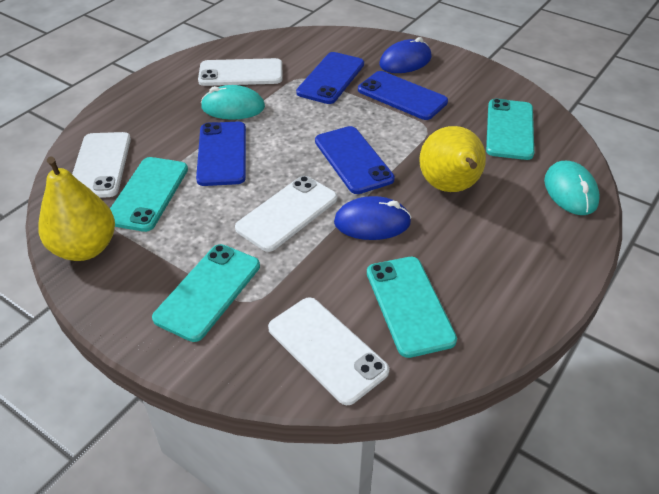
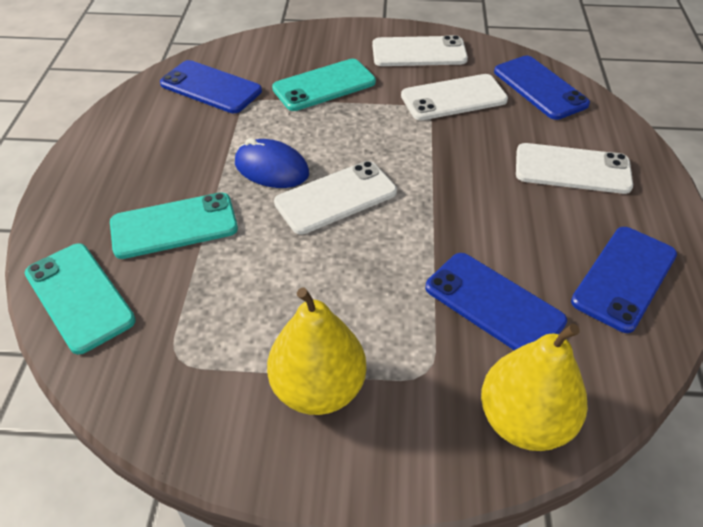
blue mouse: [334,196,412,240] [379,37,432,73] = 2 -> [235,138,309,188] = 1
turquoise mouse: [201,85,265,120] [544,161,600,215] = 2 -> none = 0
turquoise phone: [110,157,188,232] [152,244,260,342] [367,257,457,358] [486,99,534,160] = 4 -> [25,243,136,354] [110,192,238,259] [272,59,376,111] = 3

